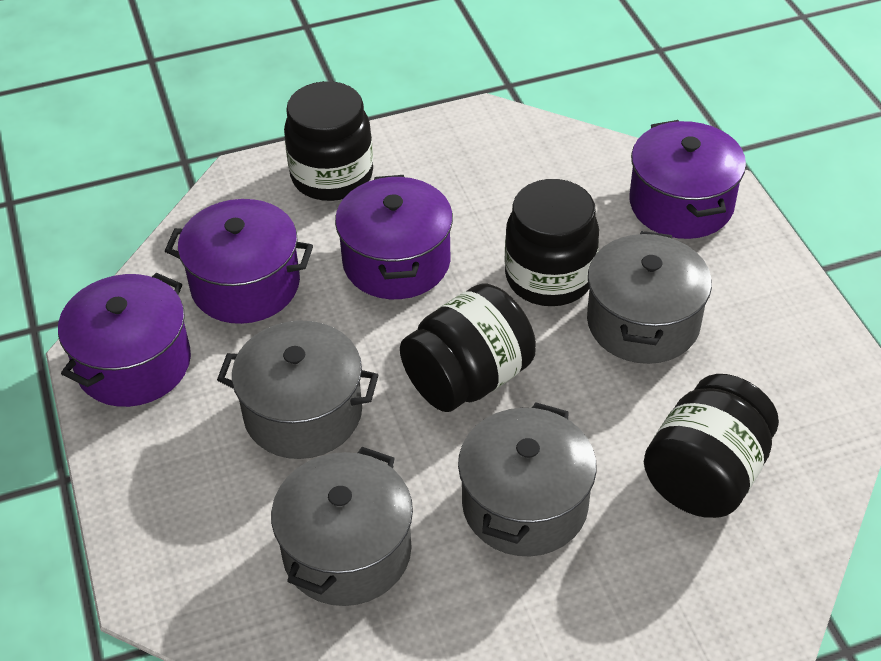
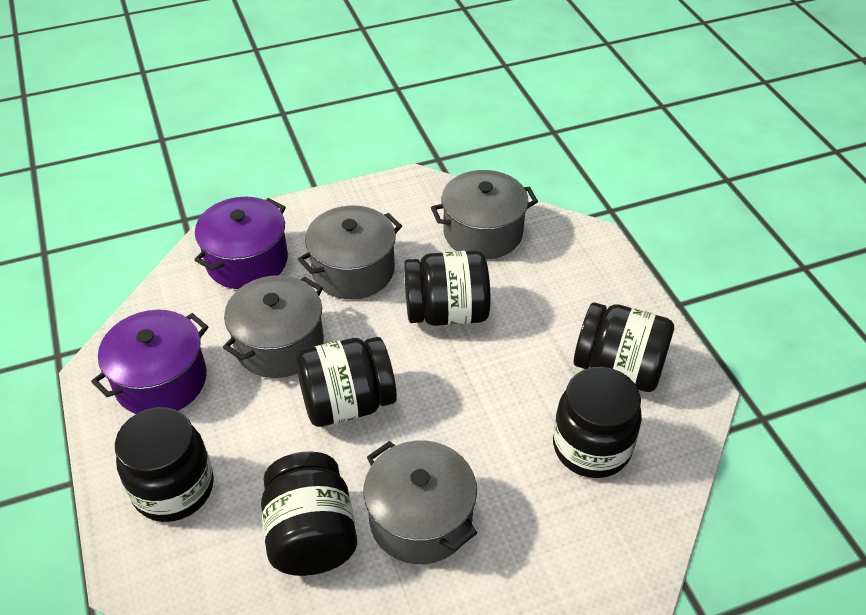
black jar: [284,81,373,201] [400,284,536,412] [504,179,599,306] [644,374,779,518] = 4 -> [115,407,214,522] [261,451,357,576] [296,337,397,427] [404,250,491,326] [553,367,642,478] [574,302,674,392] = 6
purple pot: [58,273,191,407] [165,199,313,324] [335,175,453,299] [629,120,746,239] = 4 -> [91,310,208,414] [194,197,288,289] = 2

